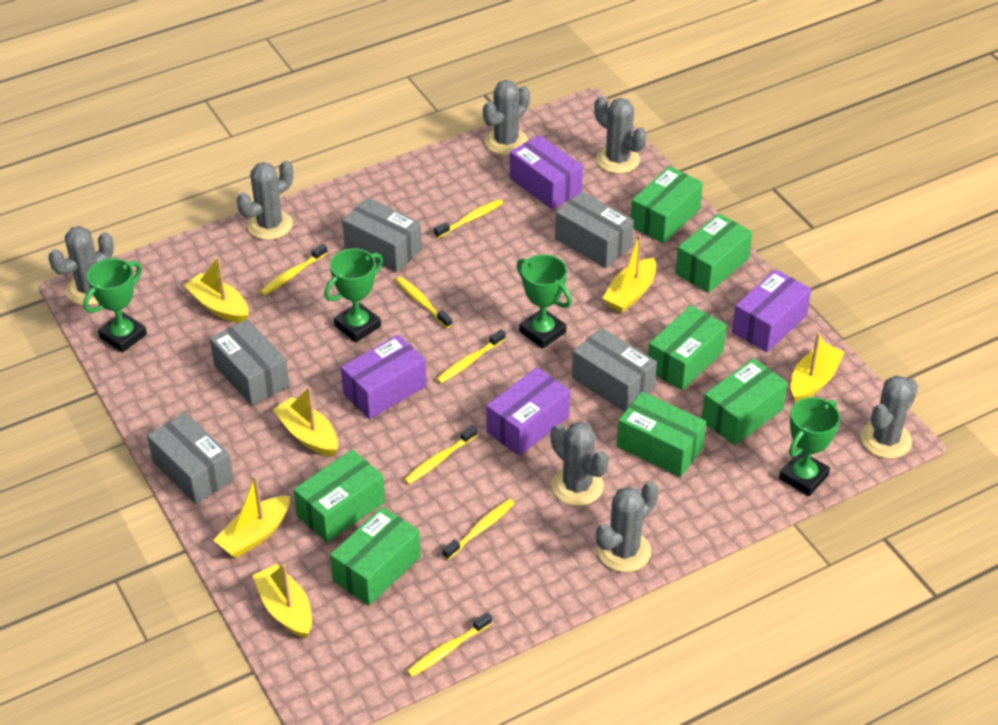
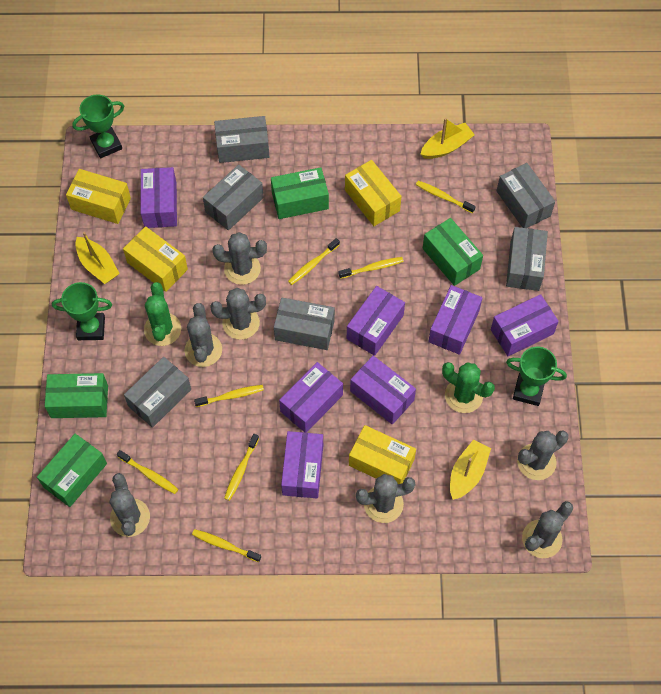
green box: [294,449,385,543] [330,507,421,605] [617,392,706,477] [631,166,703,243] [648,305,727,390] [675,213,752,293] [702,358,788,445] = 7 -> [37,434,107,507] [45,373,108,418] [271,167,329,219] [423,218,483,286] = 4
green cactus: none = 0 -> [144,282,181,346] [442,362,495,413] = 2
green trophy: [83,258,147,353] [324,248,383,343] [516,254,572,349] [779,397,840,496] = 4 -> [52,282,112,340] [72,94,124,158] [506,347,567,406] = 3
grey box: [147,412,234,504] [210,319,289,406] [342,197,422,273] [555,192,634,268] [572,328,657,412] = 5 -> [124,357,191,428] [203,165,264,230] [214,116,269,163] [274,298,335,350] [497,163,555,228] [506,227,548,291] = 6
purple box: [341,335,427,419] [486,367,570,456] [510,135,583,210] [732,269,811,352] = 4 -> [141,167,177,228] [279,362,343,432] [281,431,323,498] [347,286,405,356] [350,356,416,425] [428,285,483,355] [491,294,559,356] = 7
yellow boat: [184,257,249,323] [213,476,290,558] [252,564,312,639] [272,387,338,456] [602,235,656,313] [791,332,845,403] = 6 -> [75,232,120,284] [421,118,475,159] [450,440,491,500] = 3
yellow box: none = 0 -> [66,169,131,224] [123,226,188,292] [345,160,401,226] [349,425,416,484] = 4

